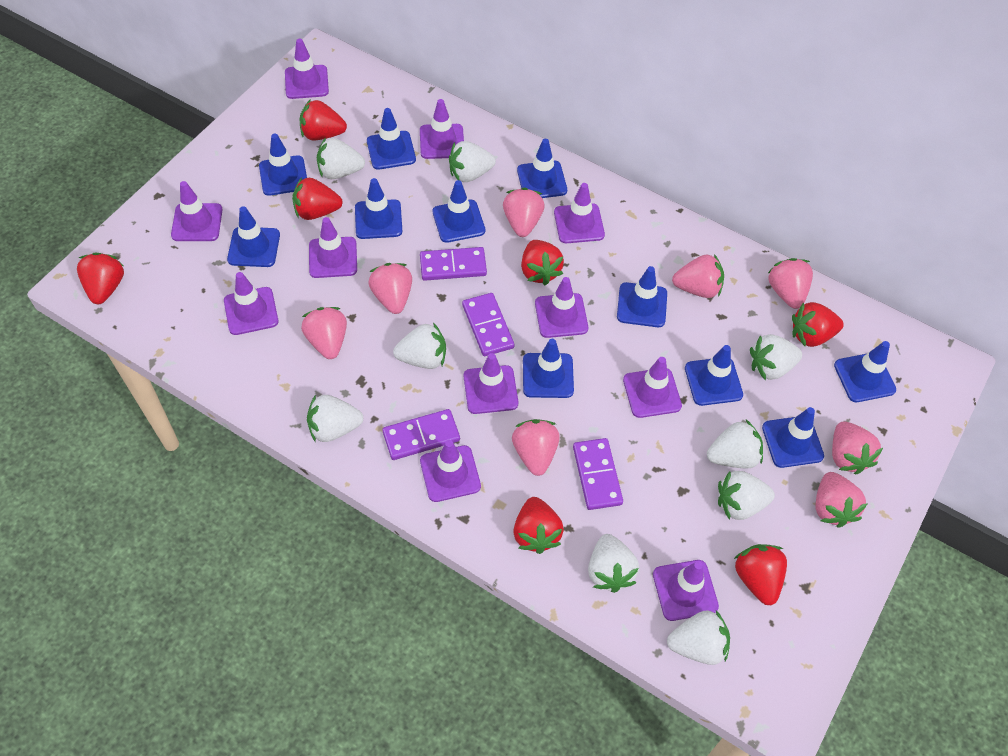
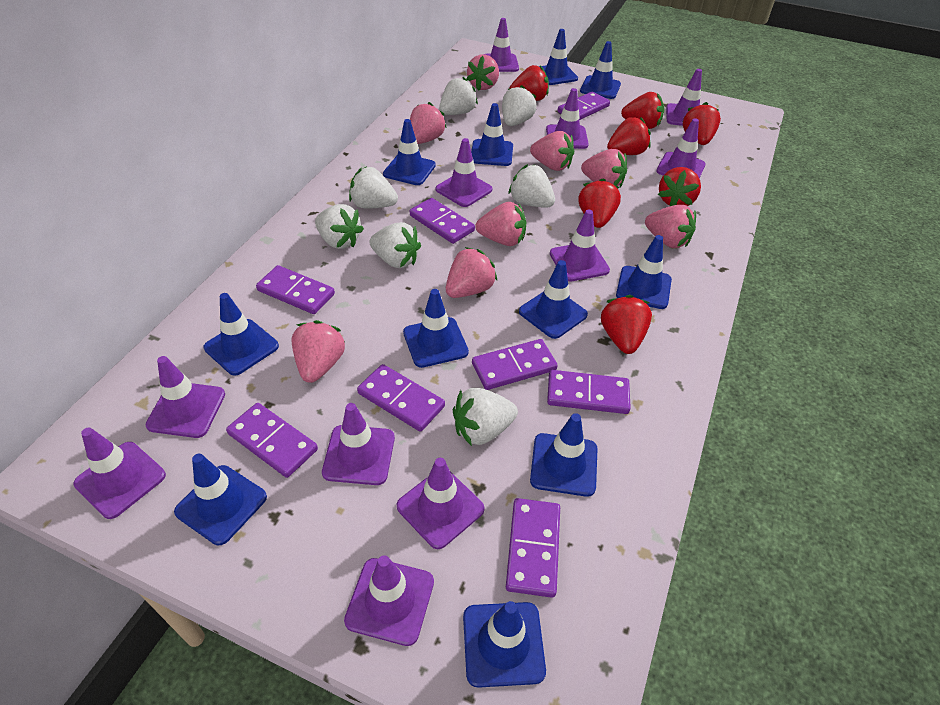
purple domino: [382,409,460,460] [420,247,487,281] [462,293,514,356] [573,438,623,510] = 4 -> [226,403,318,478] [256,265,335,314] [357,364,445,432] [410,198,475,244] [472,339,558,390] [506,498,560,598] [547,370,631,414] [557,92,610,120] = 8
white strawberry: [307,395,363,442] [317,138,365,179] [393,323,446,369] [449,141,496,182] [588,534,639,593] [667,610,730,665] [707,420,763,469] [718,471,775,520] [750,334,802,381] = 9 -> [315,204,364,249] [349,167,398,209] [369,222,421,268] [439,77,478,115] [453,388,518,446] [502,85,536,126] [508,164,555,208] = 7

